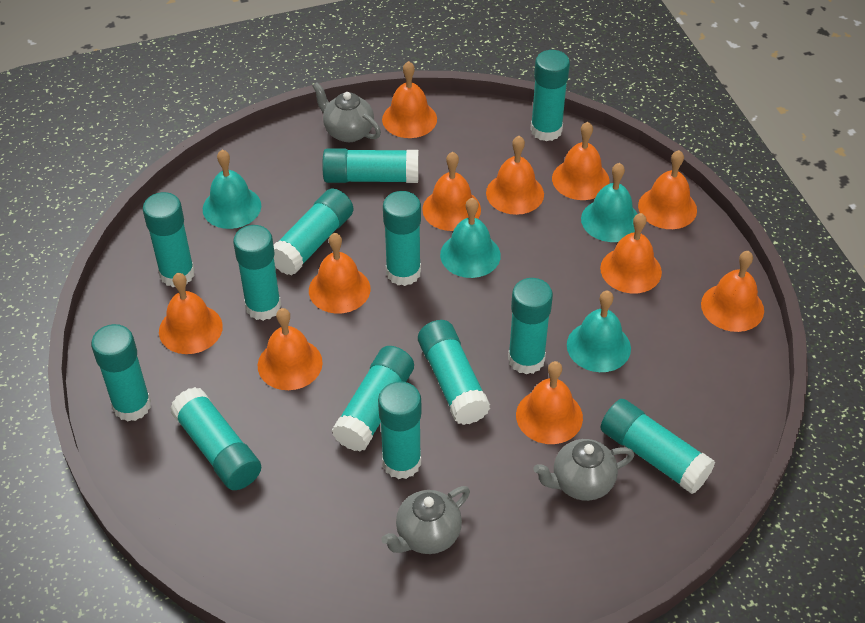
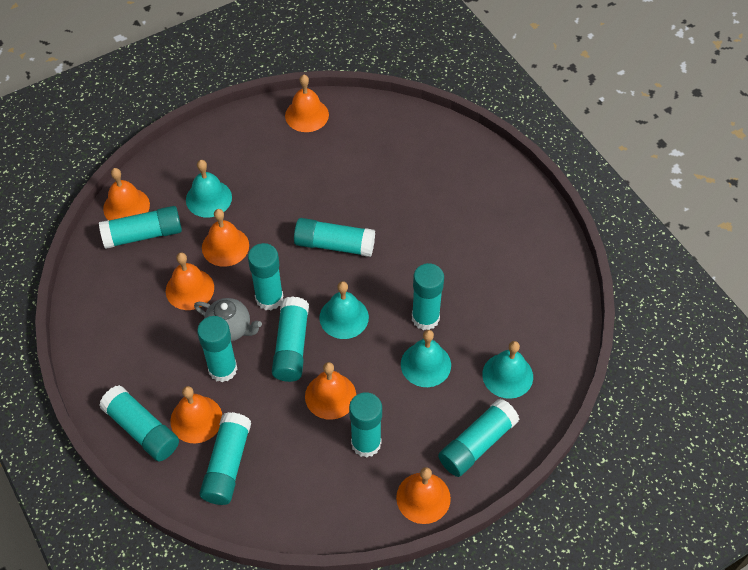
grey teapot: [312,82,381,142] [381,486,470,554] [533,439,634,501] = 3 -> [194,298,262,341] = 1
orange bell: [159,273,223,354] [258,308,323,390] [309,233,370,314] [382,61,437,138] [422,152,481,231] [486,136,544,215] [516,361,583,444] [552,122,610,200] [600,213,662,293] [638,150,697,229] [701,251,764,332] = 11 -> [103,168,150,220] [166,252,214,310] [170,386,222,443] [202,209,249,267] [285,75,329,132] [305,362,356,420] [396,467,451,524] = 7
turquoise glue stick: [91,324,151,422] [143,192,195,287] [170,387,261,490] [233,225,281,321] [273,189,354,276] [323,148,419,183] [332,346,414,452] [378,381,421,479] [383,191,421,286] [418,320,490,425] [508,278,553,375] [530,50,570,141] [600,399,715,494] = 13 -> [99,206,182,249] [99,385,179,461] [197,316,237,382] [200,412,251,505] [248,243,283,310] [272,296,309,382] [294,218,375,257] [349,392,382,458] [412,263,444,330] [438,399,519,477] = 10

